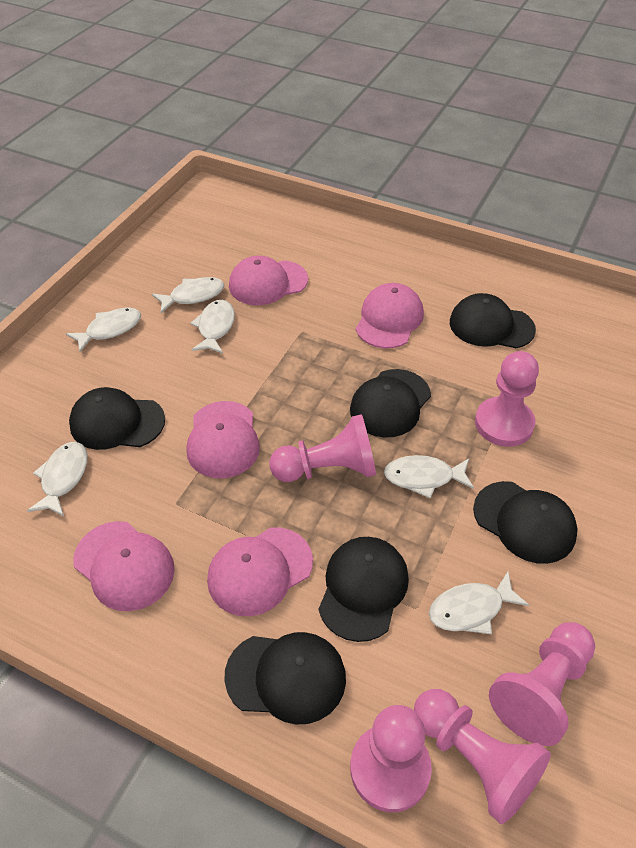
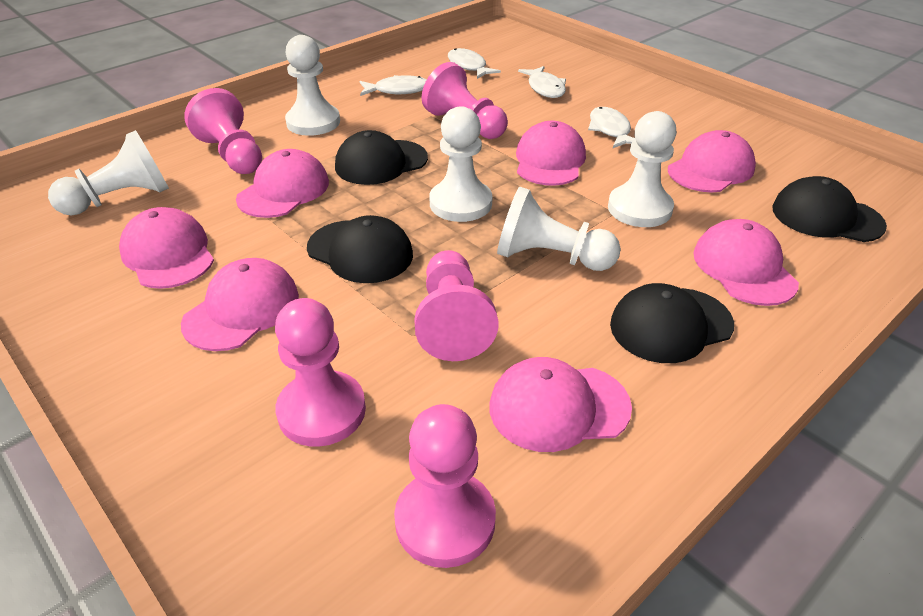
black cap: [69,387,165,450] [224,632,346,724] [319,537,409,642] [350,369,431,438] [450,293,536,348] [473,481,577,564] = 6 -> [307,215,413,283] [335,130,428,185] [610,283,734,363] [772,176,887,242] = 4
pink cap: [73,521,175,611] [186,401,260,478] [207,527,313,616] [229,256,308,305] [356,283,424,348] = 5 -> [119,207,214,289] [181,258,299,351] [236,149,329,218] [490,357,632,452] [516,121,586,186] [668,130,756,192] [693,219,799,306] = 7
white fish: [27,442,88,516] [66,308,141,352] [152,277,225,313] [190,300,235,354] [384,455,474,498] [429,572,529,634] = 6 -> [360,75,427,96] [448,48,501,79] [518,66,566,98] [588,107,636,148] = 4
white pawn: none = 0 -> [48,130,169,216] [285,35,340,136] [429,106,493,222] [497,187,621,271] [608,111,676,227] = 5

